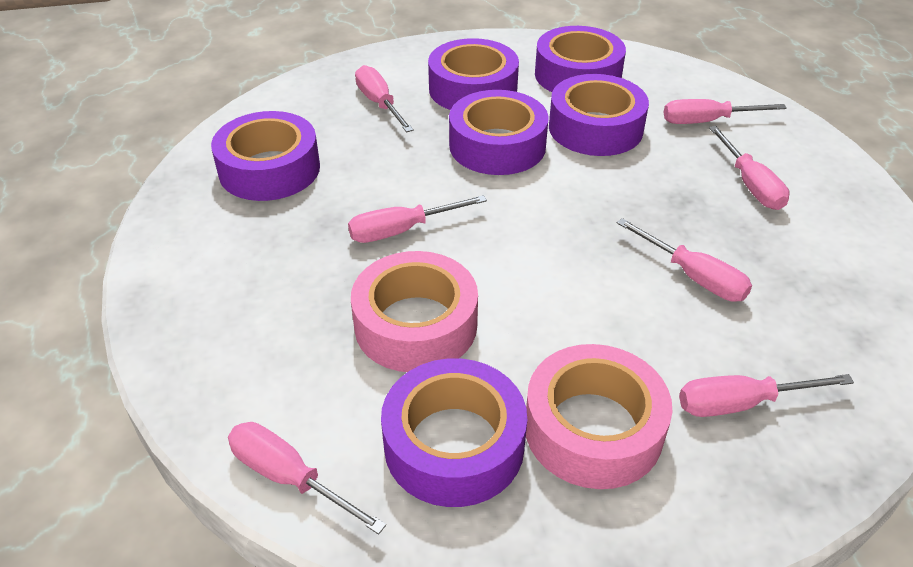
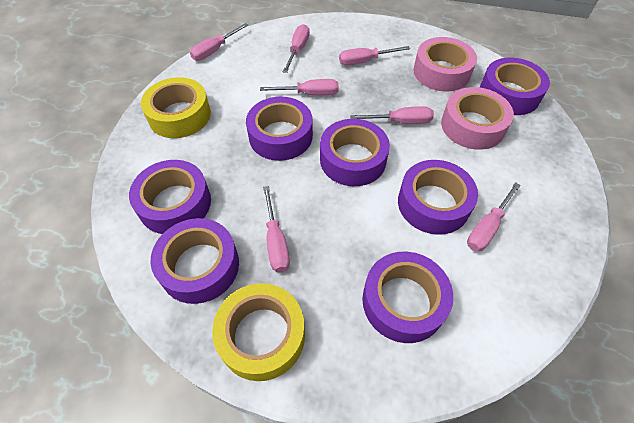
purple tape: [211,111,320,201] [381,358,527,507] [428,38,519,110] [449,90,549,175] [535,26,626,92] [549,74,649,156] = 6 -> [129,160,211,234] [150,218,239,304] [246,97,313,161] [320,119,390,186] [362,252,453,343] [398,160,478,235] [480,58,550,115] = 7
yellow tape: none = 0 -> [141,77,211,138] [212,283,305,381] = 2

